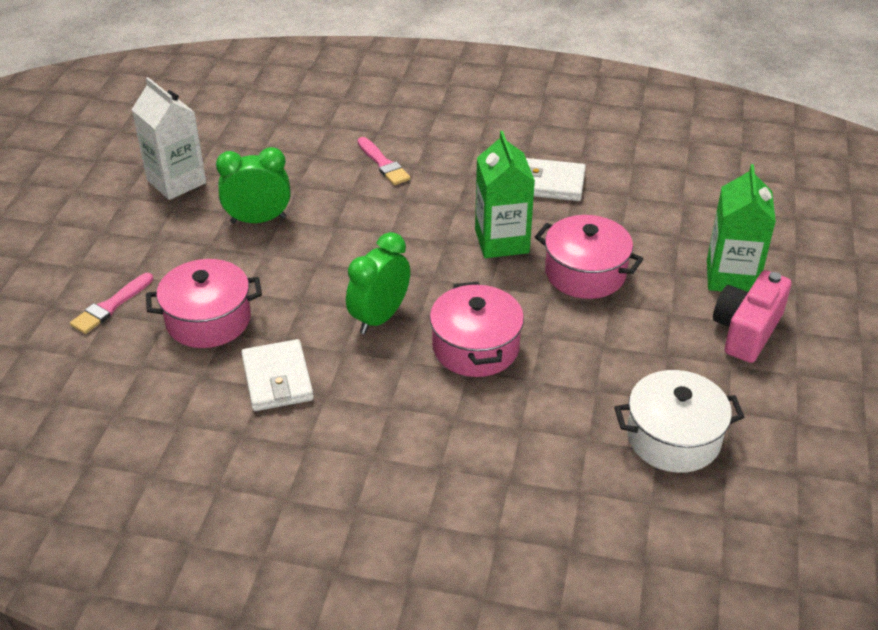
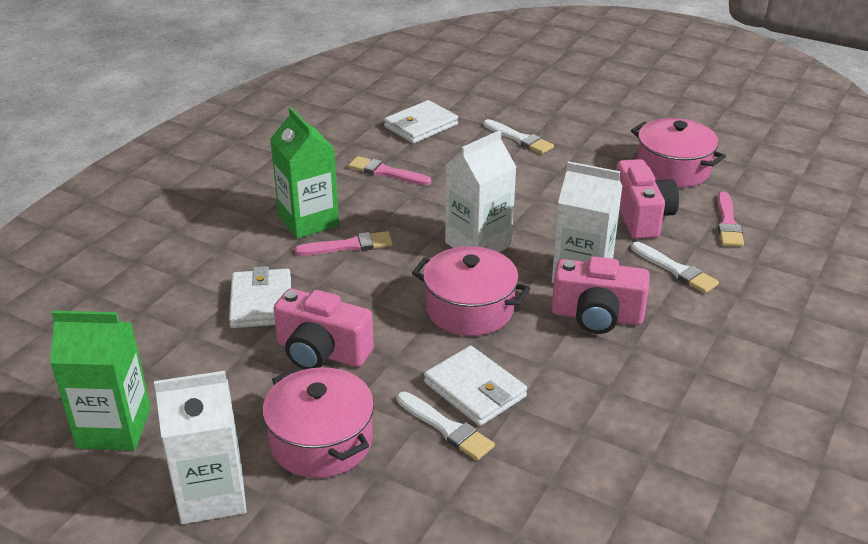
green clock: [216,147,291,224] [346,232,410,334] = 2 -> none = 0
pink brush: [70,273,153,334] [358,137,411,185] = 2 -> [295,231,393,256] [348,156,431,185] [717,191,744,247] = 3
pink camera: [713,270,792,363] = 1 -> [273,289,374,370] [552,256,650,334] [616,159,679,239] = 3
white brush: none = 0 -> [397,392,495,461] [483,119,554,154] [631,242,719,293] = 3
white carton: [131,77,206,200] = 1 -> [154,371,247,524] [445,130,517,252] [552,161,623,283] = 3
white pot: [614,370,744,473] = 1 -> none = 0
white wallet: [241,339,314,411] [526,158,586,201] = 2 -> [229,266,291,328] [384,100,458,143] [424,346,527,426] = 3

